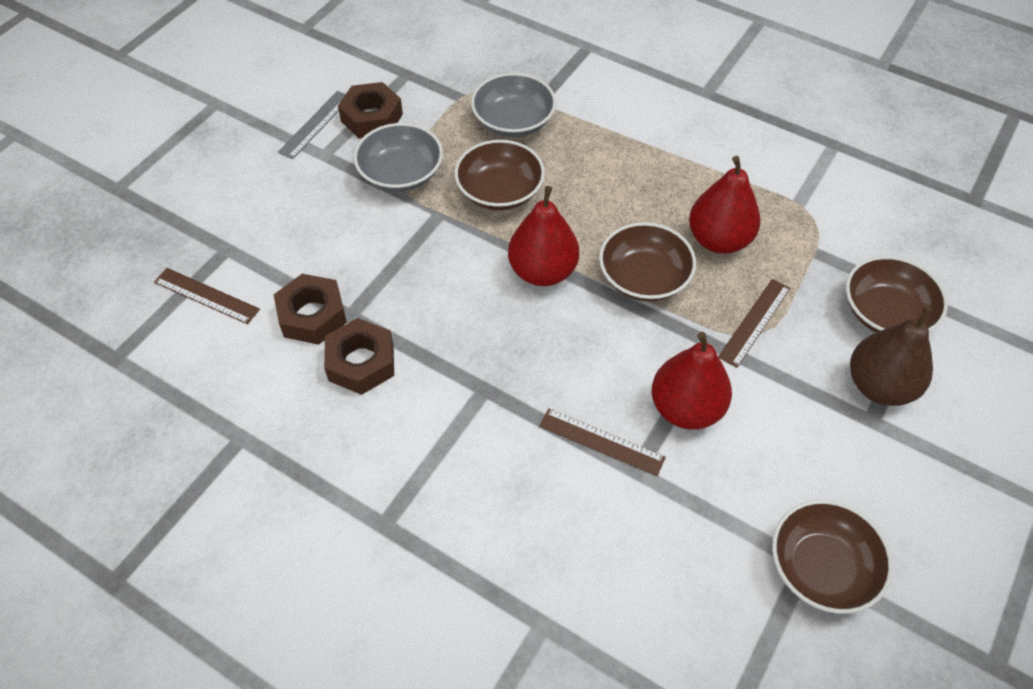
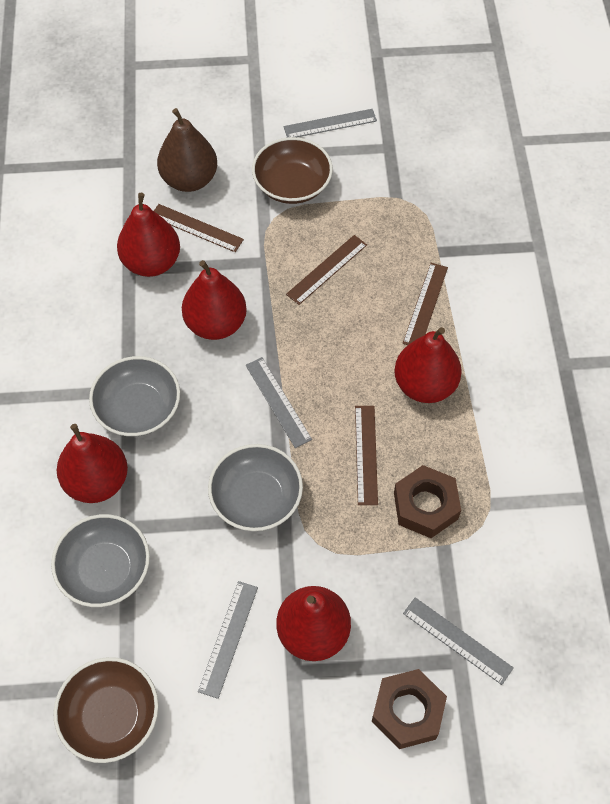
brown bowl: [454,140,545,210] [599,222,696,302] [772,500,893,614] [846,256,948,333] = 4 -> [53,657,158,763] [252,137,333,204] = 2
brown nut: [274,274,347,345] [324,318,394,395] [338,82,403,139] = 3 -> [372,669,447,749] [394,465,461,538] = 2
brown ruler: [154,268,260,324] [539,408,666,476] [718,279,791,368] = 3 -> [154,204,244,252] [286,235,367,305] [355,406,378,505] [403,263,448,345] = 4
grey bowl: [354,123,443,192] [471,73,556,137] = 2 -> [51,514,150,607] [89,356,180,436] [208,444,303,531] = 3
grey ruler: [278,91,346,159] = 1 -> [198,581,258,699] [246,357,312,448] [283,109,377,137] [403,597,514,685] = 4
red pear: [508,186,579,286] [652,332,732,430] [689,156,761,254] = 3 -> [57,424,128,503] [117,193,180,277] [182,260,247,340] [276,586,351,661] [394,327,462,403] = 5

